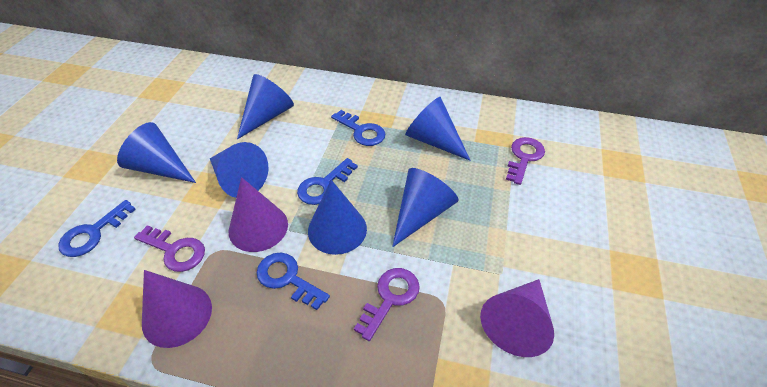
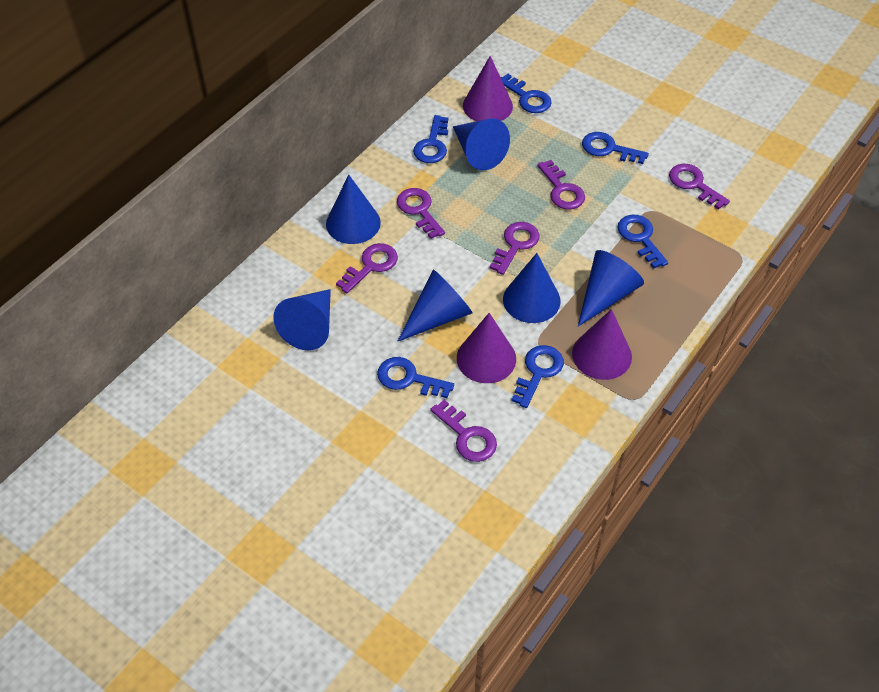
blue key: [58,200,136,257] [257,252,330,310] [297,158,358,205] [331,110,385,146] = 4 -> [377,357,454,398] [413,115,448,163] [501,74,552,113] [511,345,564,408] [582,132,649,164] [617,215,668,268] = 6
purple key: [134,225,205,272] [354,268,420,341] [506,137,545,185] = 3 -> [336,243,398,293] [397,188,445,239] [430,400,497,462] [490,222,540,275] [537,160,585,209] [669,164,730,210] = 6

